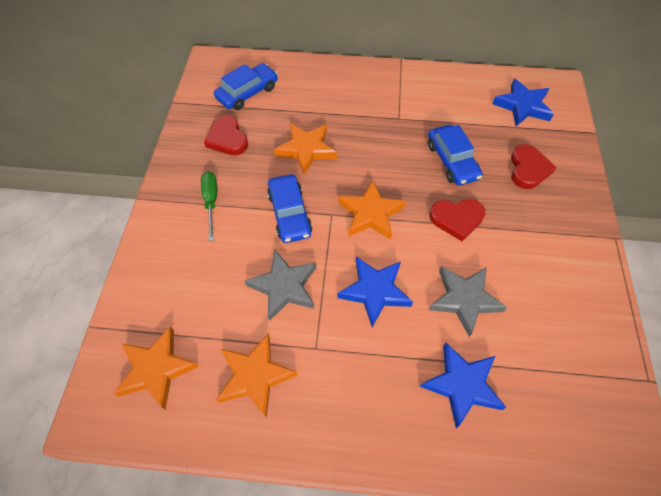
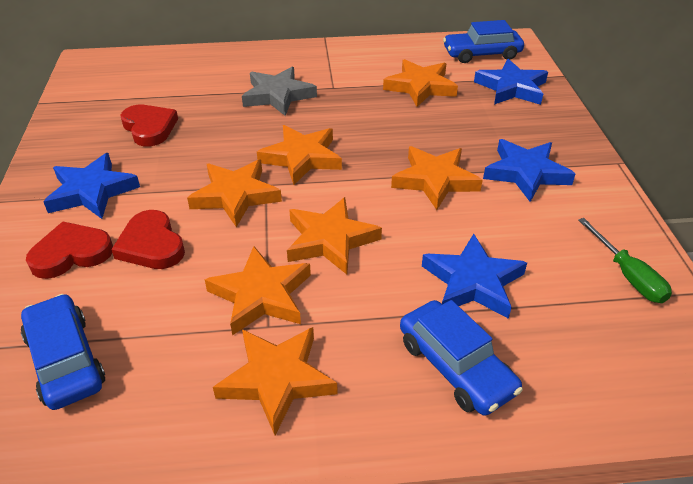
blue star: [337,256,413,327] [420,343,506,428] [492,78,554,126] = 3 -> [43,153,140,219] [422,234,527,319] [474,59,548,105] [483,139,575,202] = 4
grey star: [245,250,317,321] [429,266,508,337] = 2 -> [242,67,317,116] = 1
orange star: [113,326,199,410] [216,333,297,418] [274,123,337,175] [338,180,406,240] = 4 -> [187,160,282,227] [205,246,311,336] [213,327,337,435] [257,125,342,185] [287,197,382,274] [383,59,458,107] [391,146,483,210] = 7

